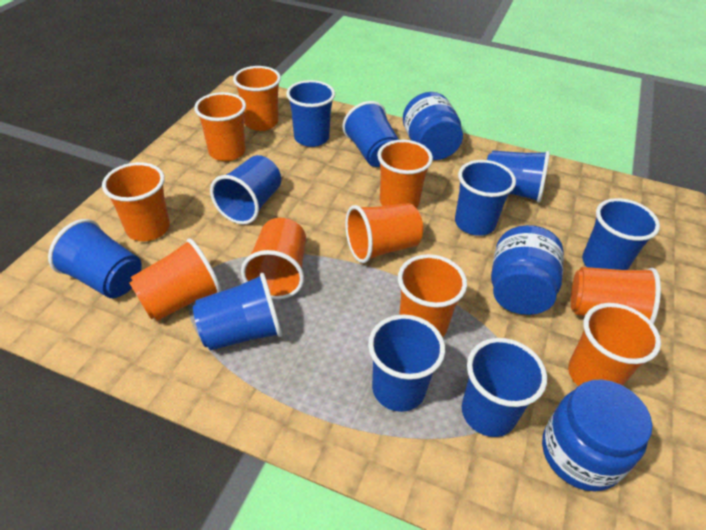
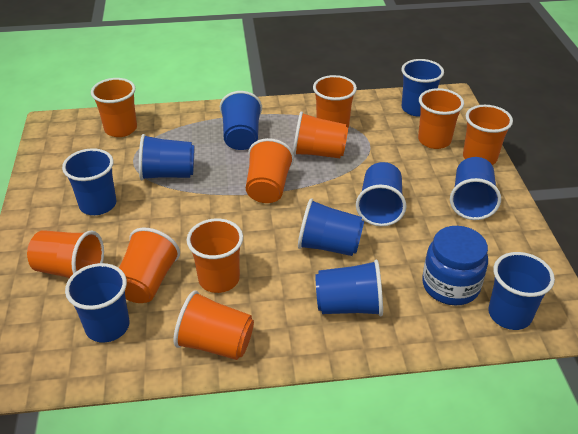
blue jar: [403,92,463,160] [491,225,564,315] [542,379,652,492] = 3 -> [422,226,488,305] = 1

